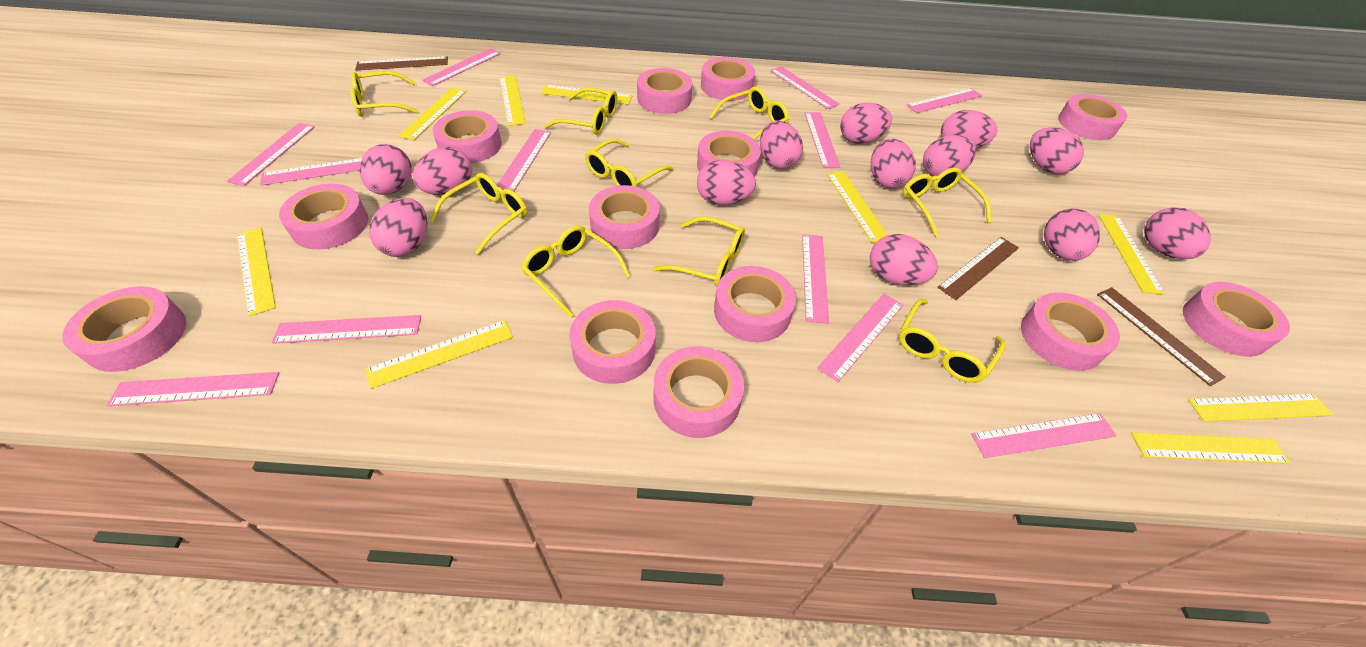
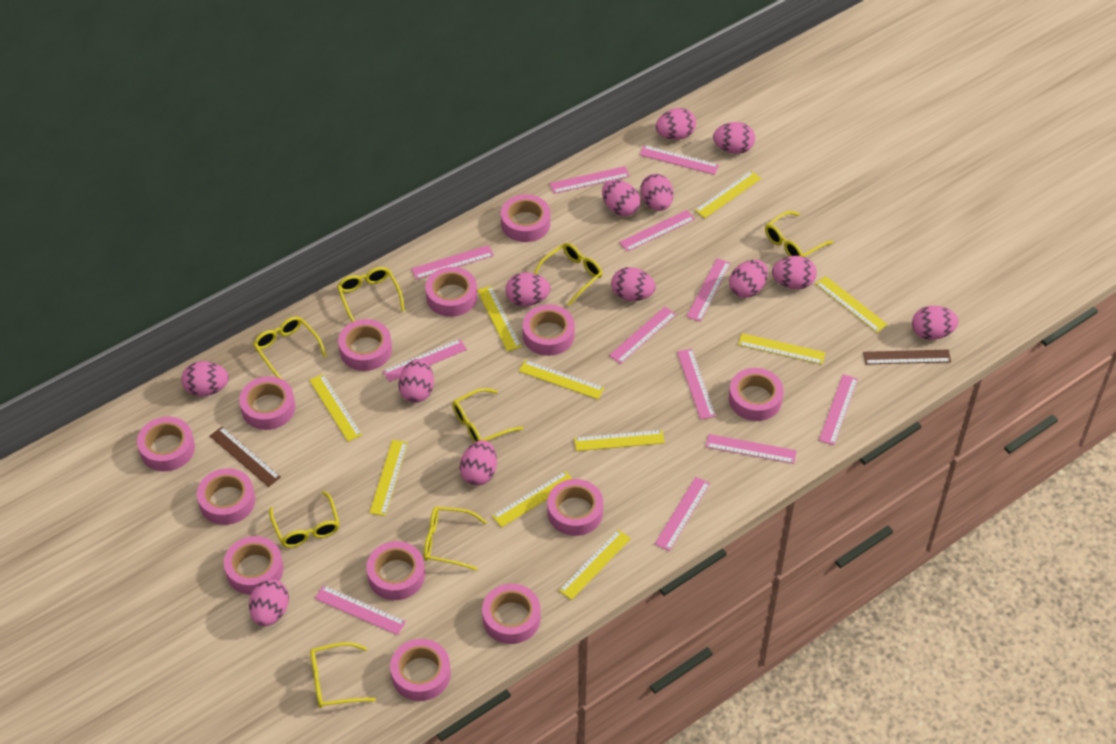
brown ruler: [355,56,448,70] [937,237,1019,300] [1097,287,1226,386] = 3 -> [210,427,281,487] [863,350,951,365] = 2
yellow glasses: [350,71,418,117] [430,173,527,254] [521,225,630,318] [545,87,617,135] [585,139,674,187] [653,216,745,287] [709,87,789,140] [899,299,1005,383] [903,167,992,237] = 9 -> [253,316,327,380] [269,491,340,548] [310,642,376,708] [337,267,405,322] [424,507,487,571] [452,388,523,443] [534,243,602,306] [765,211,833,257] = 8
yellow ruler: [237,227,276,316] [365,320,513,389] [398,88,467,140] [500,75,526,126] [541,85,632,105] [827,171,887,242] [1099,214,1165,295] [1131,432,1291,464] [1188,394,1333,422] = 9 -> [309,374,362,442] [369,440,408,516] [477,286,522,351] [492,471,572,527] [519,360,604,399] [559,530,631,600] [574,430,665,451] [695,171,761,218] [738,333,825,364] [815,276,888,332] = 10

